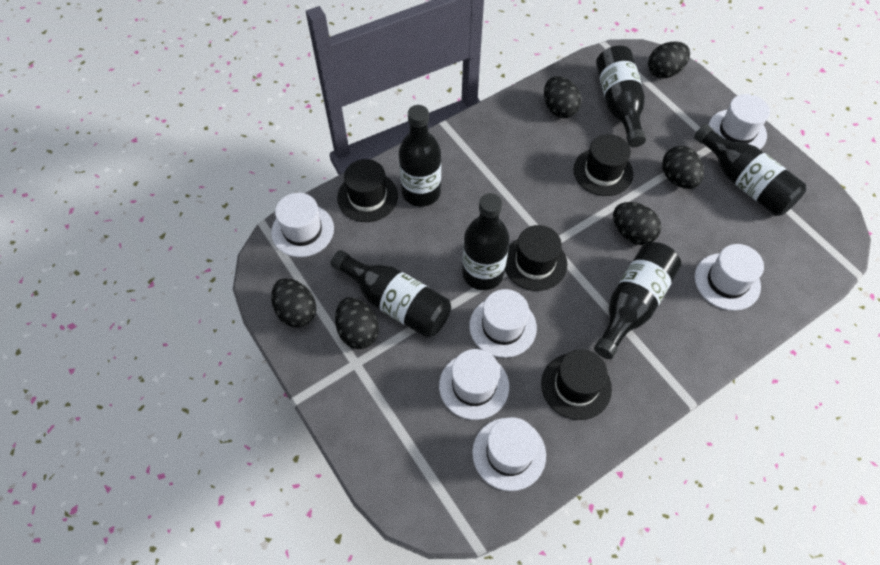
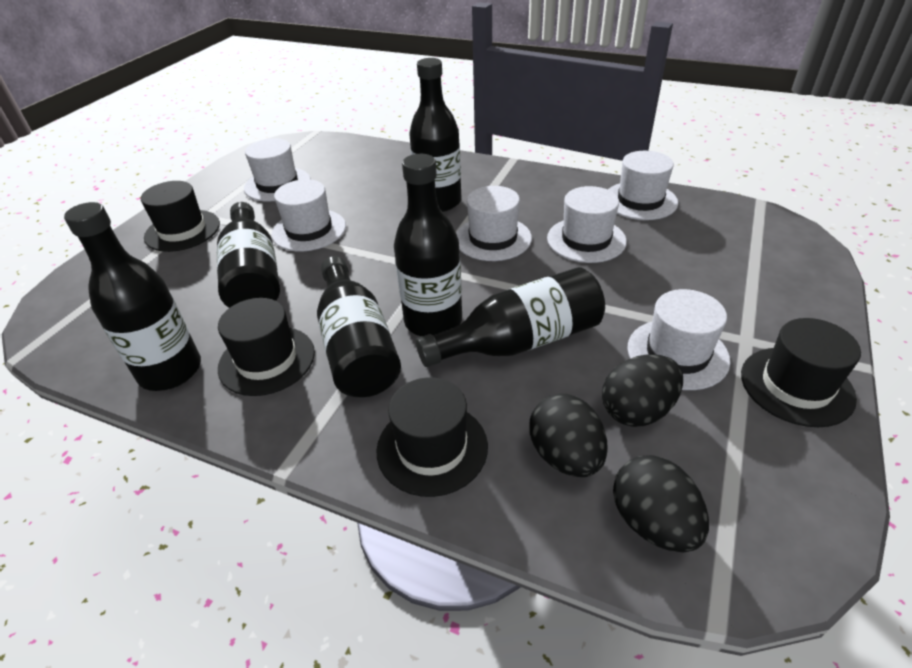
black egg: [271,278,316,328] [335,297,379,349] [544,76,581,118] [613,202,661,245] [648,42,690,78] [662,146,704,189] = 6 -> [529,393,608,477] [602,354,683,427] [613,455,709,553] = 3

